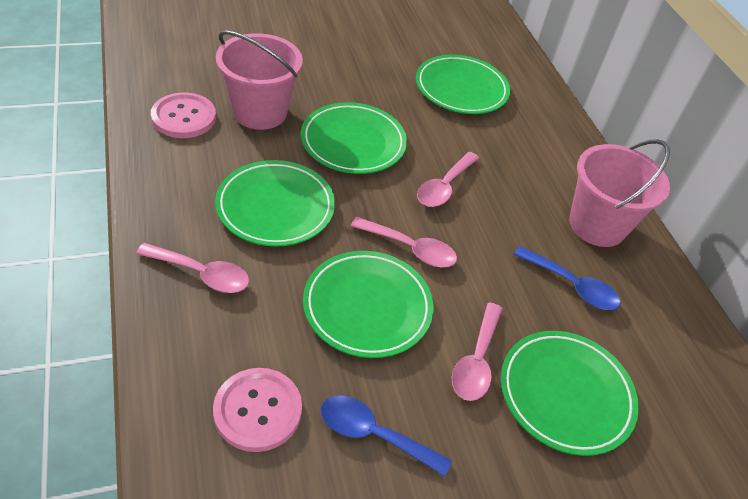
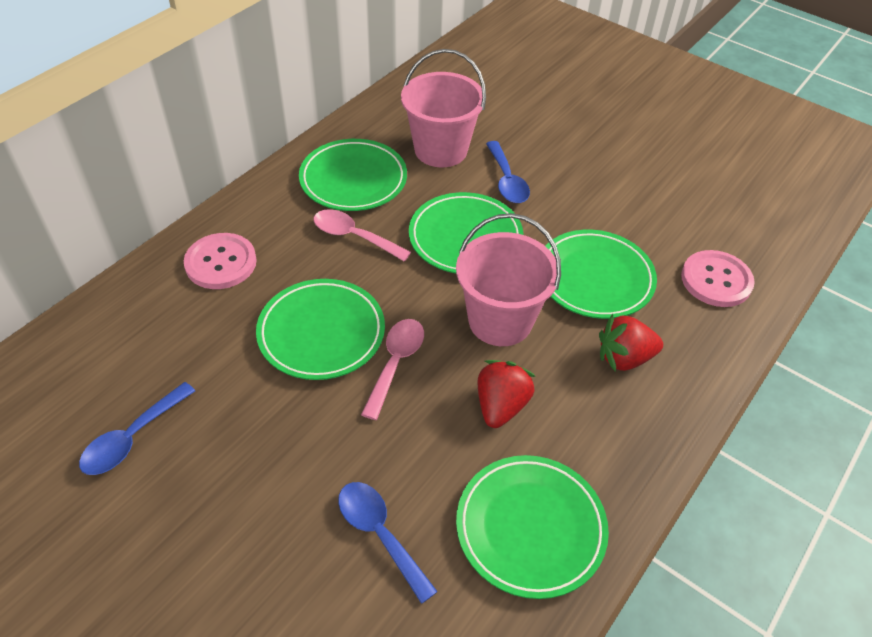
blue spoon: [320,395,452,477] [514,246,620,310] = 2 -> [79,382,195,475] [338,482,438,604] [486,141,530,203] = 3
pink spoon: [136,243,249,293] [351,217,457,267] [417,152,479,207] [451,302,503,401] = 4 -> [314,209,411,261] [361,319,424,420] = 2
red strawberry: none = 0 -> [477,360,536,428] [599,314,663,372] = 2

